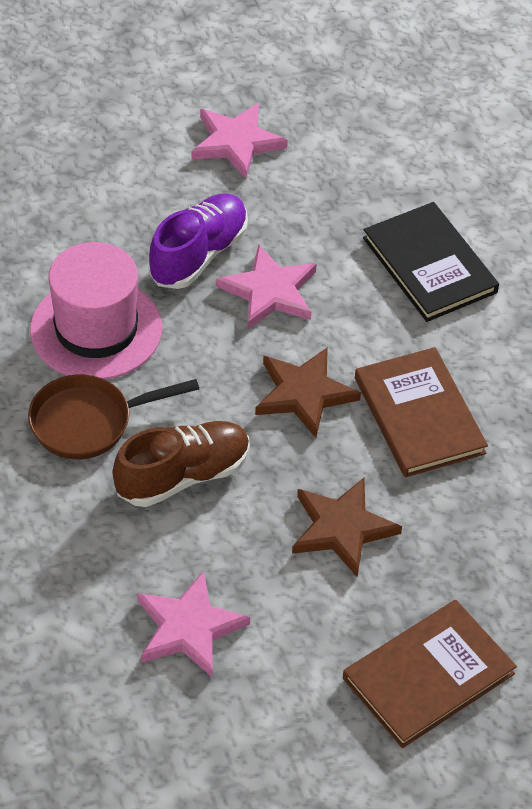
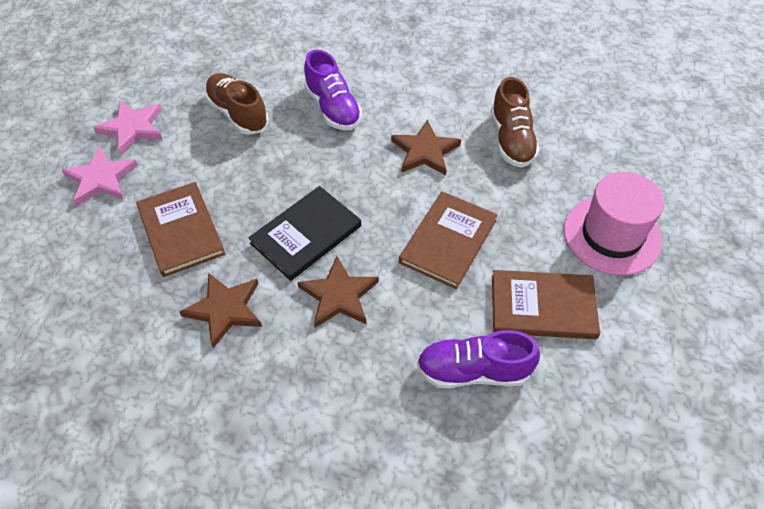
brown book: [343,600,517,748] [355,347,488,477] = 2 -> [136,182,225,277] [399,191,498,289] [492,270,600,339] = 3
brown pan: [28,374,199,459] = 1 -> none = 0
brown shoe: [113,421,250,507] = 1 -> [205,73,269,135] [491,77,540,168] = 2
brown star: [255,347,361,438] [292,478,402,577] = 2 -> [179,273,262,348] [297,256,379,328] [391,120,461,175] = 3
pink star: [137,571,250,677] [192,103,288,179] [216,244,317,329] = 3 -> [62,146,138,206] [93,101,163,154] = 2
purple shoe: [149,193,248,289] = 1 -> [304,49,362,130] [417,330,540,388] = 2

